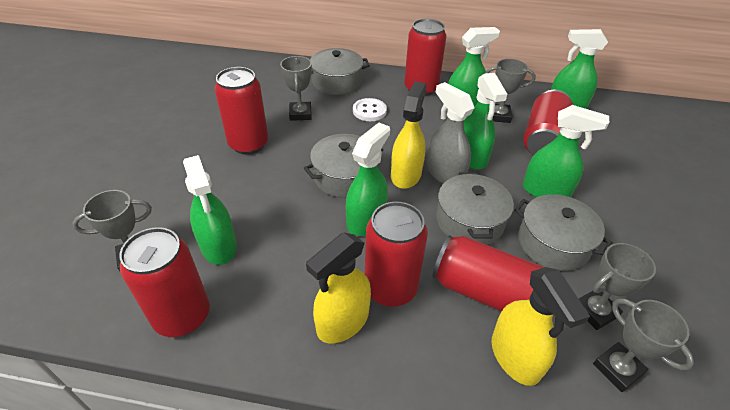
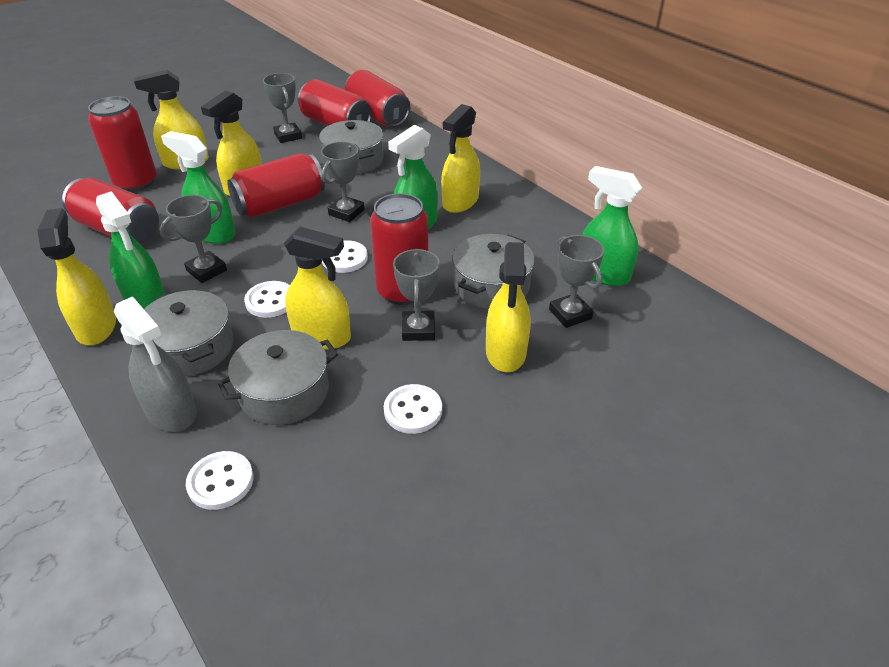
green spray bottle: [183,155,237,265] [346,123,390,236] [448,27,500,107] [464,73,507,170] [523,105,609,197] [551,29,608,109] = 6 -> [96,191,165,309] [161,131,235,244] [388,125,438,230] [583,166,642,286] = 4
white button: [353,98,387,121] = 1 -> [186,451,254,510] [244,281,290,318] [322,240,368,273] [384,384,442,434] = 4
yellow spray bottle: [306,233,371,344] [391,81,427,189] [492,267,590,386] = 3 -> [37,208,116,345] [134,70,209,169] [201,90,262,196] [283,227,351,350] [441,104,480,213] [486,242,531,372] = 6

